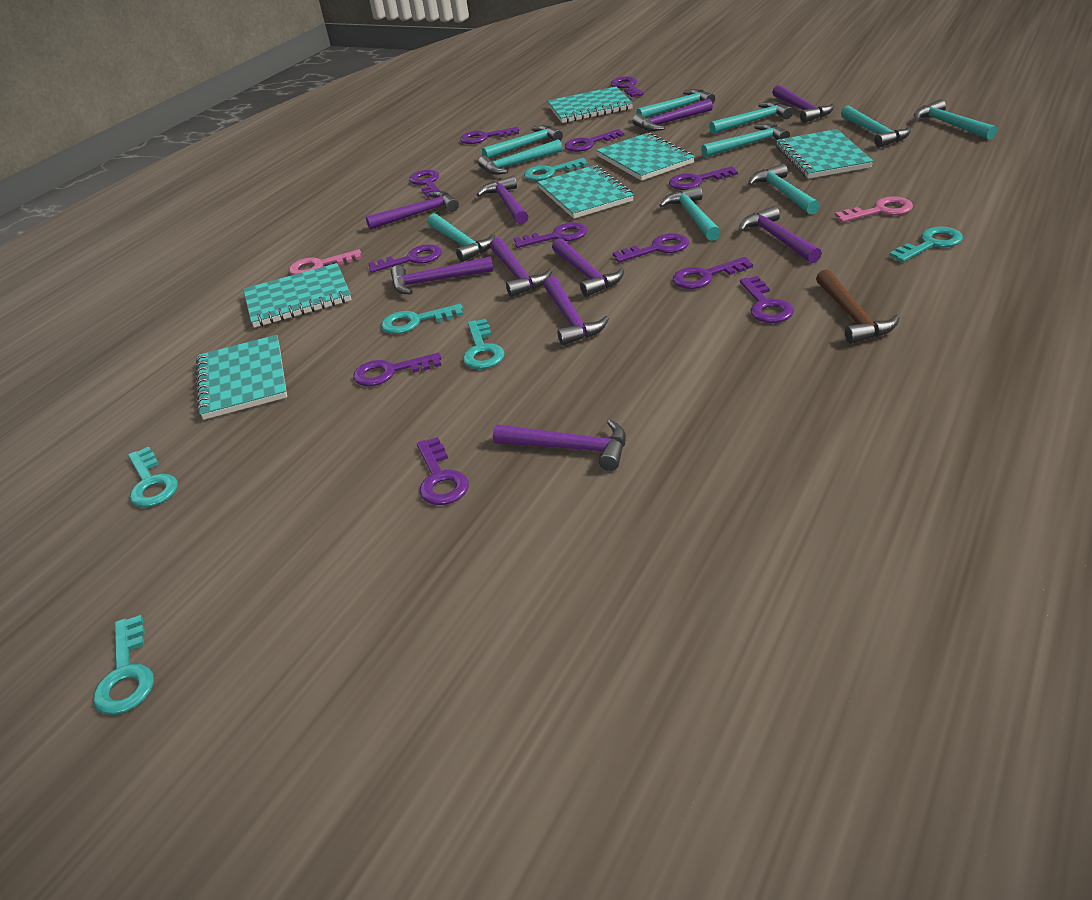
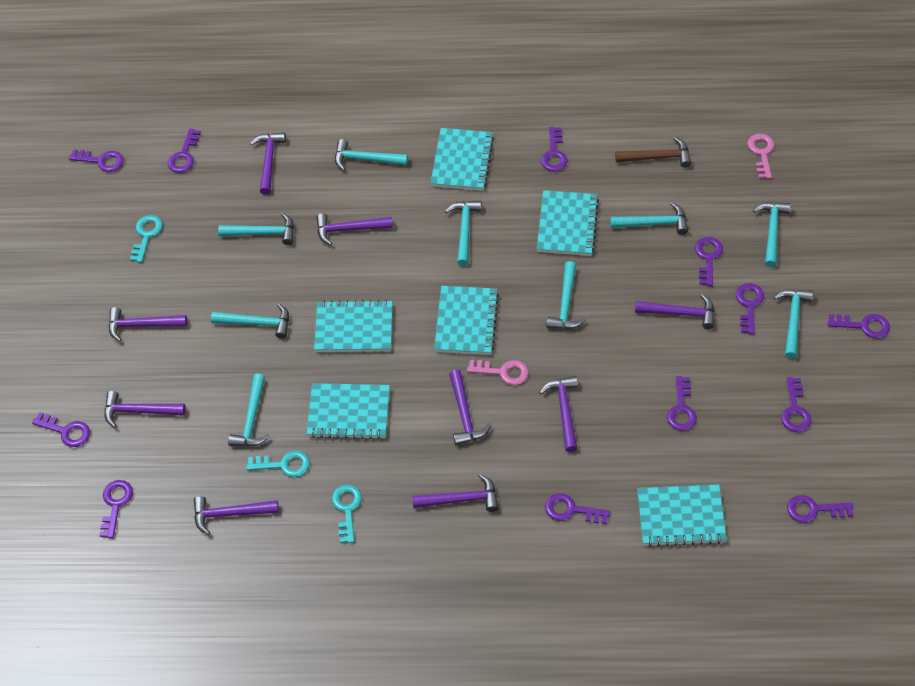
purple hammer: [366,191,459,230] [391,256,494,295] [477,176,528,224] [490,238,552,297] [493,419,626,471] [543,276,609,346] [552,238,624,297] [633,99,713,131] [739,206,822,263] [772,85,834,123] = 10 -> [104,391,186,428] [109,307,187,342] [194,496,279,535] [250,132,286,195] [316,213,393,245] [412,474,499,512] [449,369,491,445] [539,376,578,452] [635,294,714,329] = 9
turquoise hammer: [427,213,495,262] [478,139,562,175] [482,125,563,159] [636,89,715,118] [659,186,721,241] [701,124,790,158] [709,102,793,134] [748,164,820,215] [841,105,911,148] [914,99,997,140] = 10 -> [211,303,289,339] [218,213,294,245] [228,374,270,447] [335,139,408,171] [445,201,482,266] [546,261,586,329] [610,202,688,235] [753,202,791,267] [773,289,813,359] = 9
turquoise key: [93,615,154,715] [128,447,178,507] [381,304,463,334] [463,319,505,369] [524,158,588,181] [889,226,963,262] = 6 -> [130,215,163,263] [246,451,310,477] [332,485,362,543] = 3

